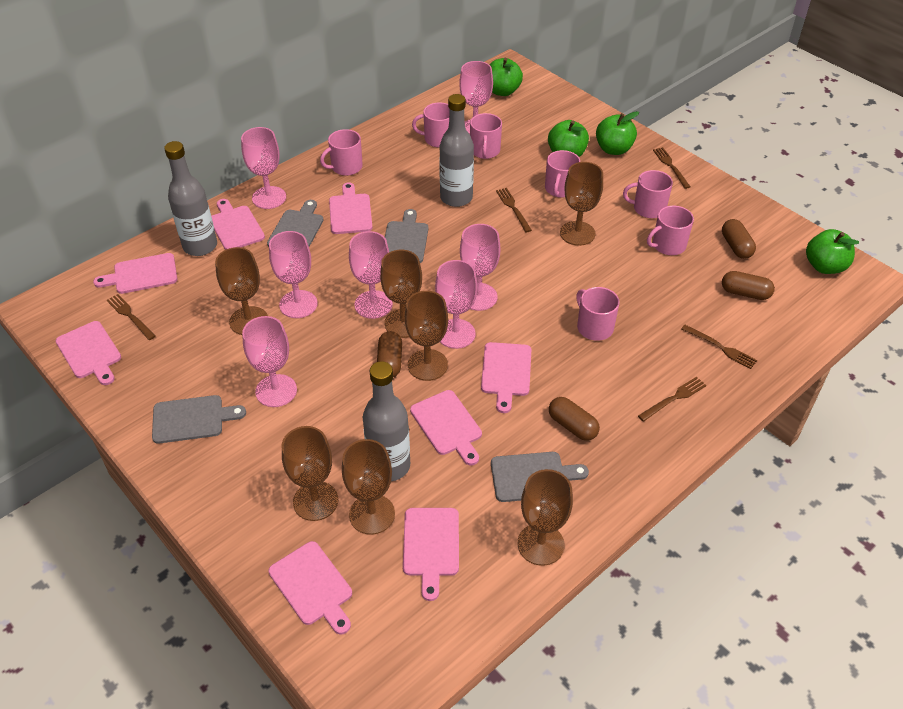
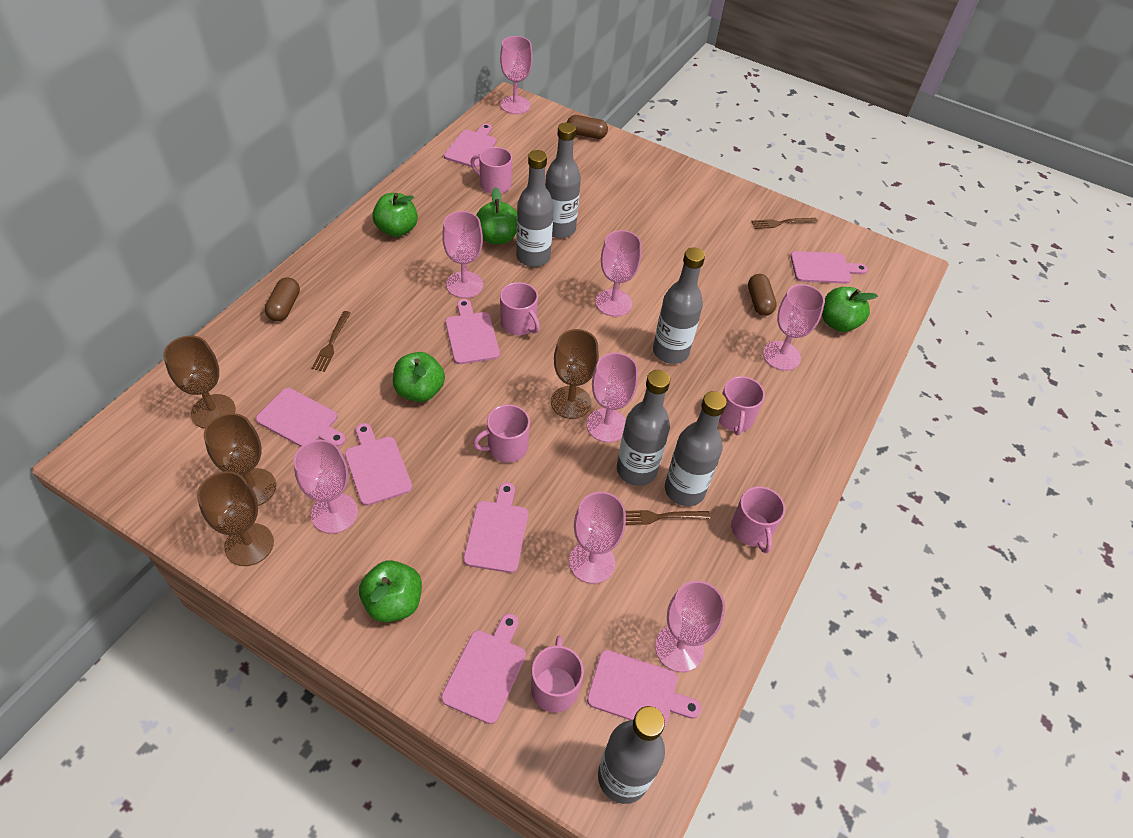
brown capsule: [377,331,402,377] [549,397,600,441] [722,219,756,259] [722,271,775,300] = 4 -> [265,277,300,321] [567,115,608,139] [748,274,777,316] = 3
brown fork: [107,294,156,340] [496,188,532,232] [638,377,706,422] [653,147,691,189] [681,325,757,369] = 5 -> [311,311,351,372] [625,510,710,525] [751,218,818,229] = 3
brown goblet: [215,247,268,335] [282,426,338,521] [342,439,395,535] [380,250,422,338] [405,291,448,381] [518,469,573,566] [560,162,603,246] = 7 -> [163,336,236,429] [197,471,274,566] [204,413,276,506] [551,329,599,419] = 4
green apple: [490,58,523,96] [548,120,589,157] [596,111,639,155] [806,229,859,274] = 4 -> [359,560,422,622] [372,193,418,237] [393,352,445,402] [476,187,517,244] [822,287,878,332] = 5
grey bottle: [164,141,217,256] [363,361,410,481] [439,94,474,207] = 3 -> [516,150,554,267] [545,122,581,238] [598,706,665,804] [617,370,670,486] [653,247,705,364] [665,391,727,506] = 6
grey cutting board: [152,395,246,444] [267,200,324,247] [385,209,429,263] [491,452,589,502] = 4 -> none = 0
pink goblet: [241,127,286,209] [242,316,297,407] [269,231,318,318] [349,231,393,319] [435,260,477,349] [459,61,493,134] [460,224,500,311] = 7 -> [294,440,358,534] [442,211,483,298] [500,36,533,114] [569,492,626,584] [587,353,638,443] [596,230,642,317] [655,581,725,672] [763,284,825,371] = 8
pink mug: [320,129,363,176] [412,102,449,147] [470,113,502,159] [545,150,580,198] [576,287,620,341] [623,170,673,218] [647,206,694,255] = 7 -> [471,147,512,194] [473,405,530,463] [500,282,540,335] [531,636,584,713] [719,376,765,435] [731,486,785,553] = 6

